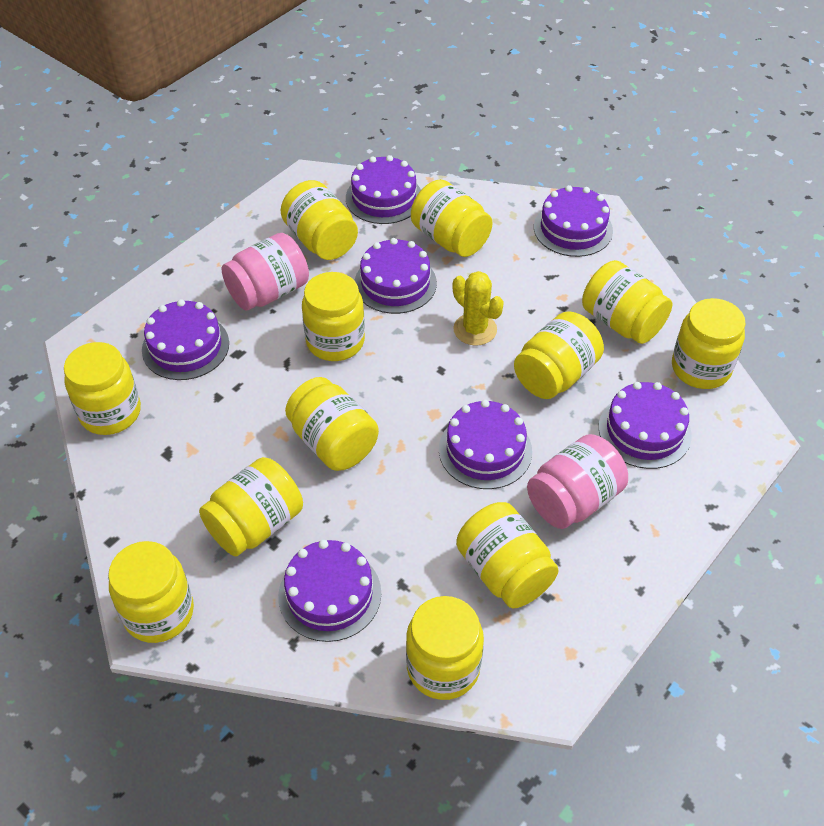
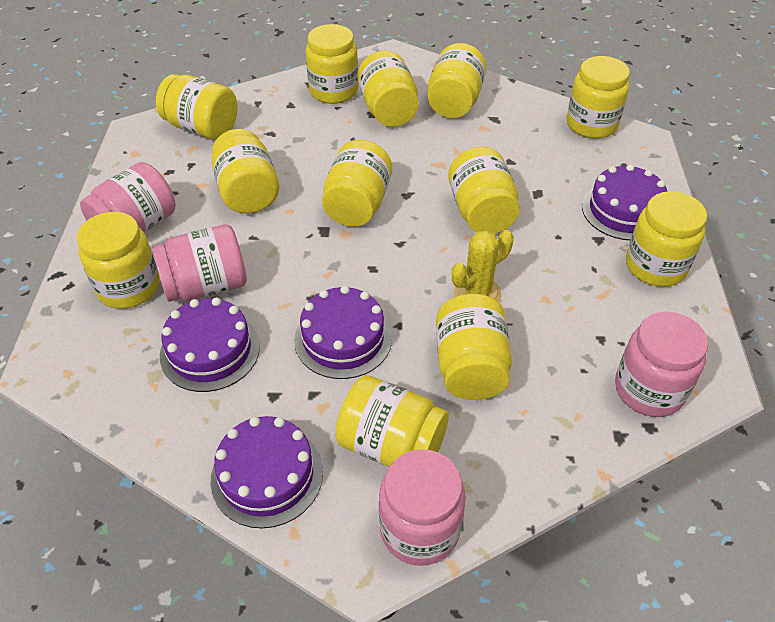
pink jar: [222,233,309,311] [527,434,628,529] = 2 -> [80,162,176,232] [152,224,247,302] [379,449,466,566] [615,312,708,417] = 4
purple cake: [142,299,229,380] [278,540,381,642] [346,155,421,224] [354,238,437,314] [439,400,532,489] [534,185,613,257] [598,382,692,469] = 7 -> [160,297,260,392] [211,416,323,528] [294,286,392,379] [582,164,667,240] = 4

